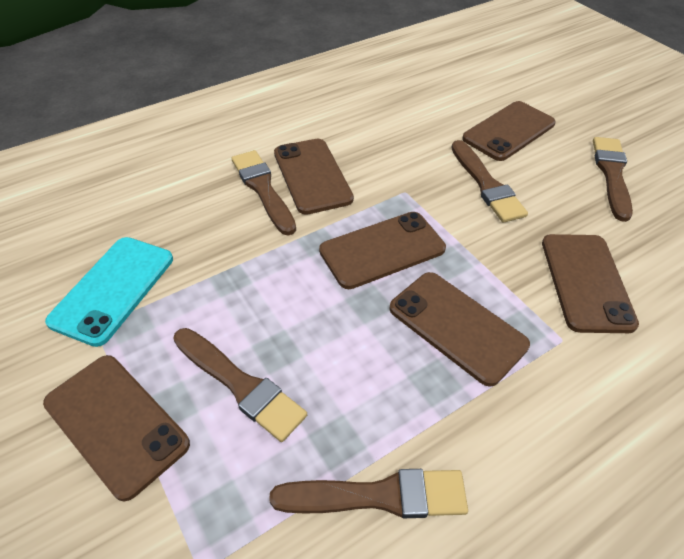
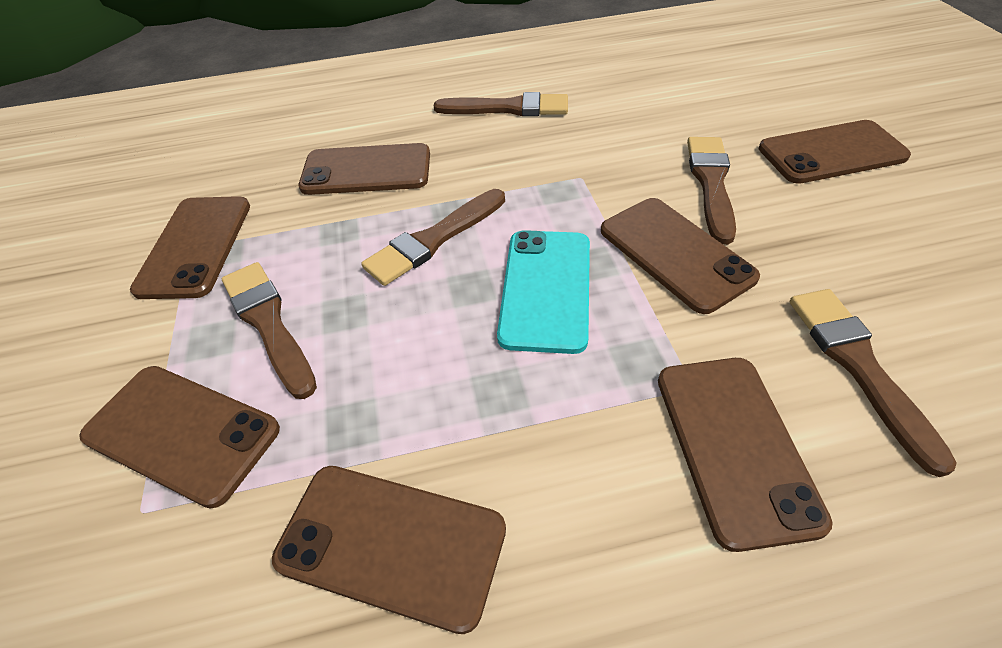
brown phone: [43,355,190,502] [274,139,354,215] [319,212,446,289] [389,272,530,387] [462,101,556,161] [542,234,639,333] = 6 -> [79,366,280,509] [130,196,250,299] [272,466,506,634] [299,143,430,195] [601,198,760,314] [658,358,833,552] [759,120,911,184] = 7

